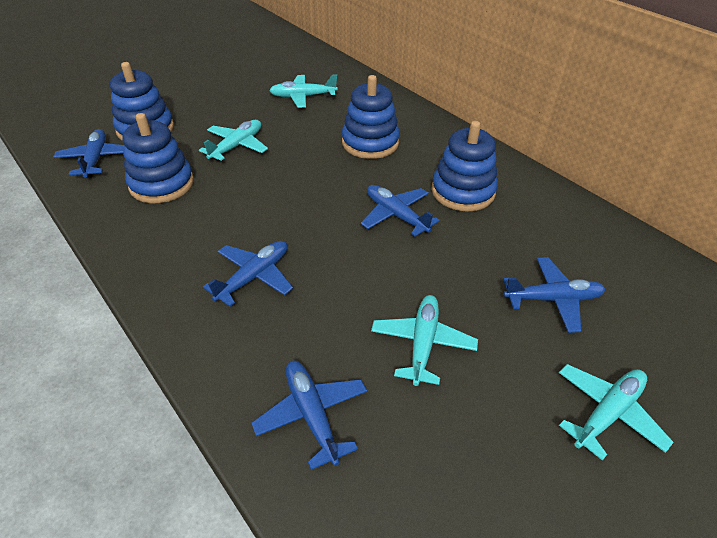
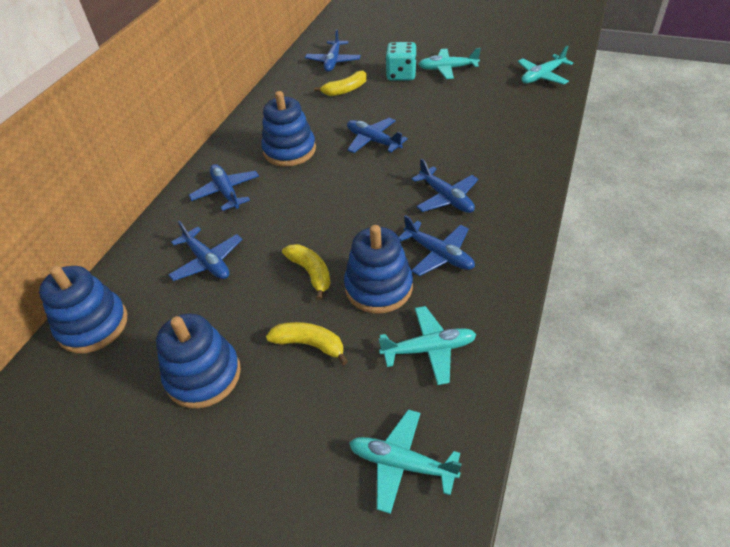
blue plane: [53,129,125,178] [203,241,293,307] [252,360,367,470] [361,185,440,236] [503,257,605,333] = 5 -> [168,221,243,281] [189,164,259,211] [305,29,361,72] [347,118,408,153] [399,215,475,276] [411,158,478,213] = 6
turquoise dice: none = 0 -> [385,42,417,81] = 1
yellow banana: none = 0 -> [266,322,348,365] [282,244,331,300] [314,71,367,96] = 3

